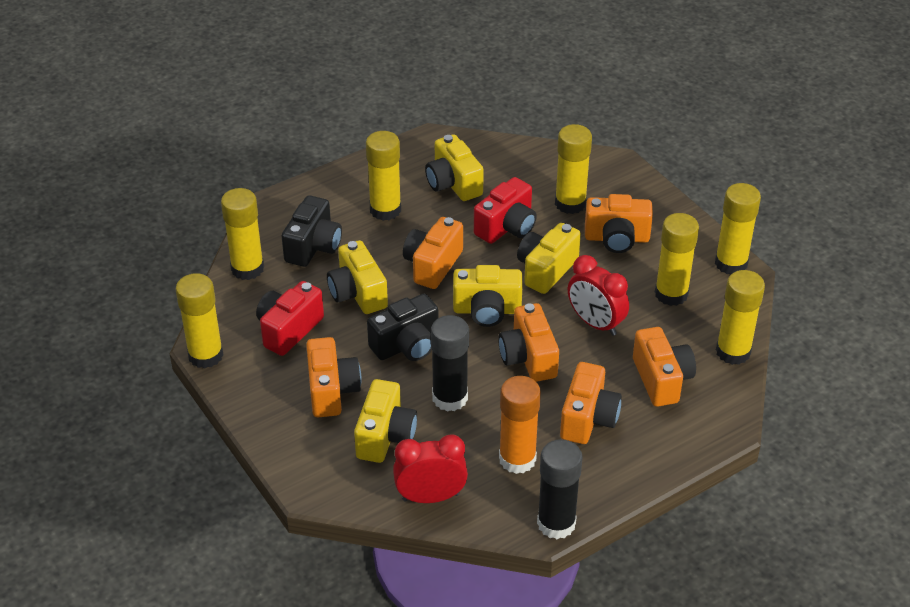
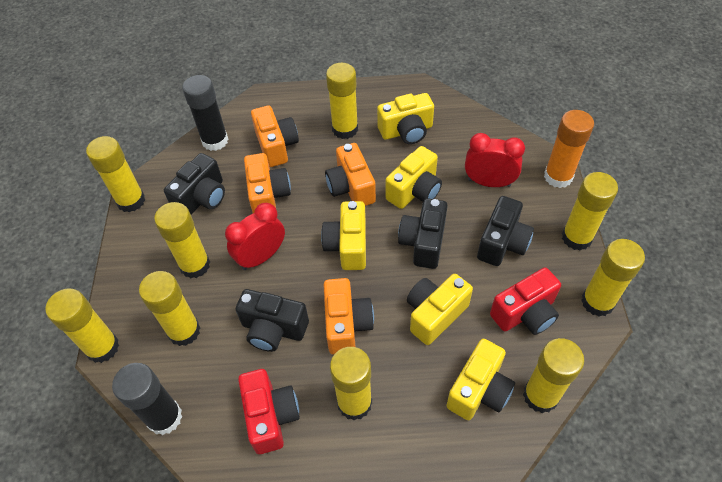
black camera: [281,195,342,267] [367,294,438,361] = 2 -> [164,153,225,215] [235,289,309,352] [398,198,448,269] [477,196,534,266] = 4
orange camera: [306,337,362,417] [403,217,463,289] [498,303,559,382] [560,362,622,444] [585,194,653,253] [633,327,696,407] = 6 -> [244,153,291,213] [251,106,299,167] [324,278,374,355] [325,143,376,206] = 4
yellow glue stick: [176,273,223,369] [221,188,264,280] [366,131,401,221] [555,124,592,214] [655,213,699,306] [715,183,761,274] [716,270,765,365] = 7 -> [45,288,119,363] [86,136,145,212] [139,271,200,346] [154,202,210,279] [326,63,358,139] [330,347,372,421] [523,338,584,413] [562,172,618,251] [581,239,645,316] = 9

